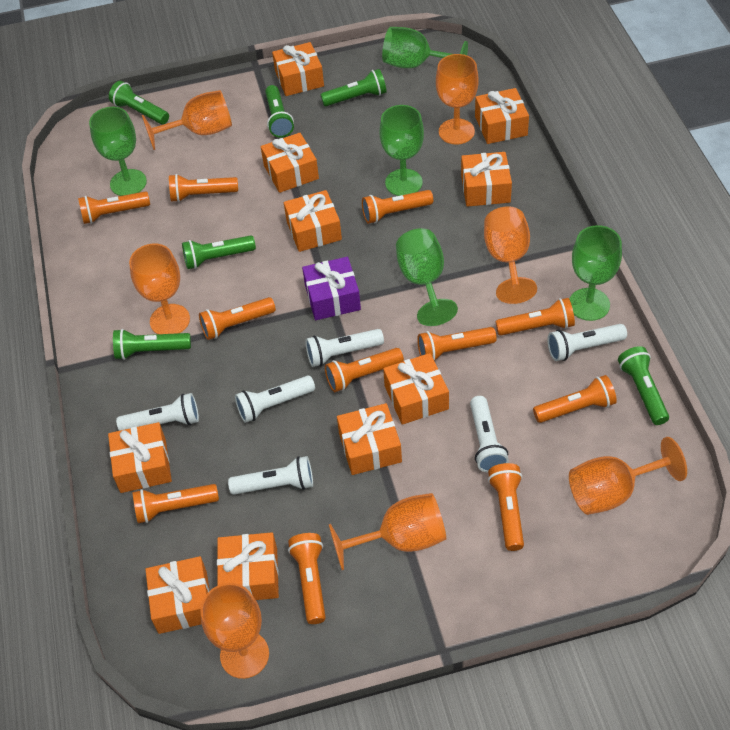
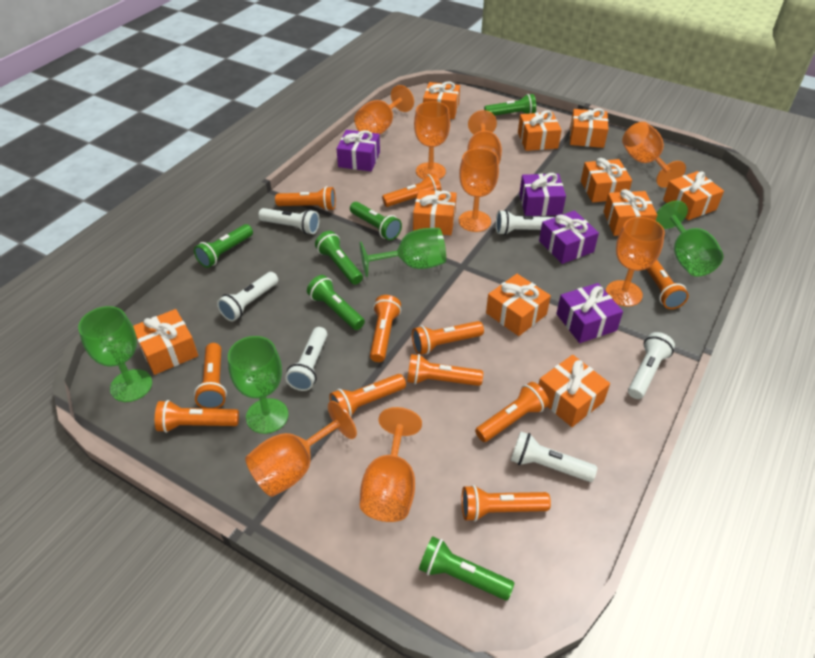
green goblet: [89,107,147,196] [380,105,424,196] [382,27,468,68] [396,228,458,326] [570,225,622,321] = 5 -> [78,306,152,402] [228,336,288,434] [360,228,446,277] [656,201,723,277] = 4
orange goblet: [129,244,190,334] [142,90,232,150] [200,583,269,679] [329,493,446,570] [436,54,478,144] [484,206,537,304] [569,437,687,515] = 7 -> [245,401,357,497] [354,85,414,135] [360,407,422,522] [414,101,450,180] [459,148,499,232] [467,110,502,163] [606,217,665,306] [622,122,686,188] = 8
purple gift: [302,257,361,320] = 1 -> [336,130,380,171] [519,173,566,216] [539,210,599,264] [556,283,623,343] = 4

